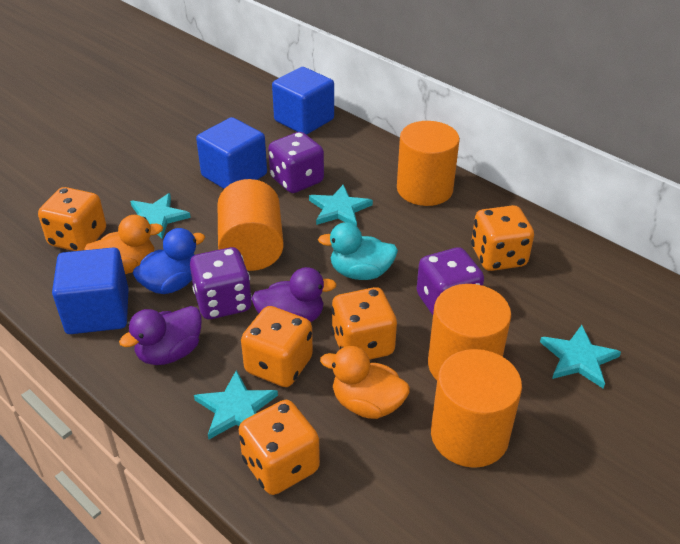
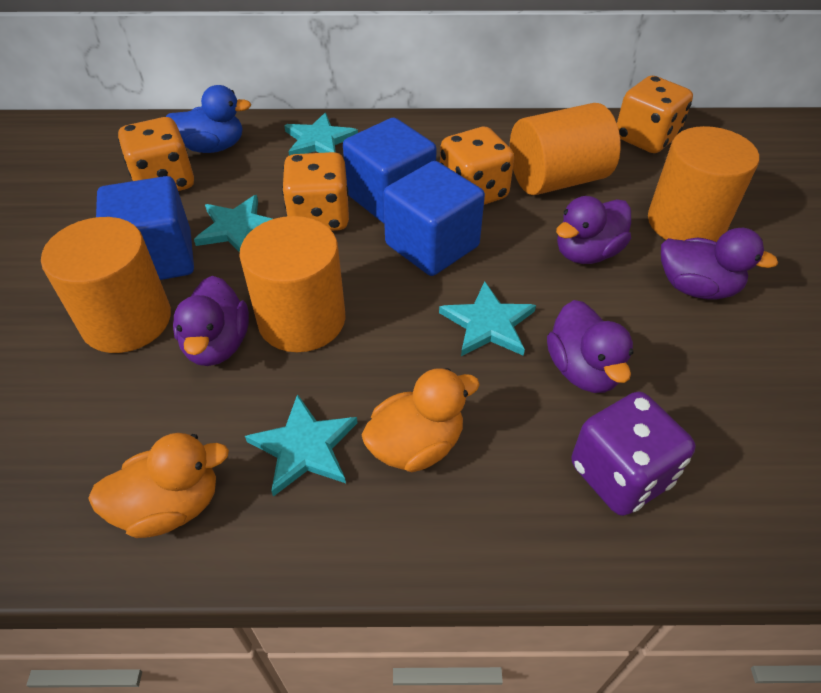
orange dice: [38,187,106,251] [239,400,320,495] [241,306,313,387] [331,287,397,360] [471,205,534,271] = 5 -> [118,117,194,191] [282,152,349,231] [440,127,514,205] [617,76,693,153] = 4
purple dice: [190,247,252,319] [268,132,324,193] [417,247,484,315] = 3 -> [571,392,696,516] = 1
purple duck: [119,306,202,365] [251,267,337,322] = 2 -> [173,276,249,366] [547,300,633,393] [556,196,631,264] [661,228,778,300] = 4
turquoise duck: [318,222,398,280] = 1 -> none = 0

